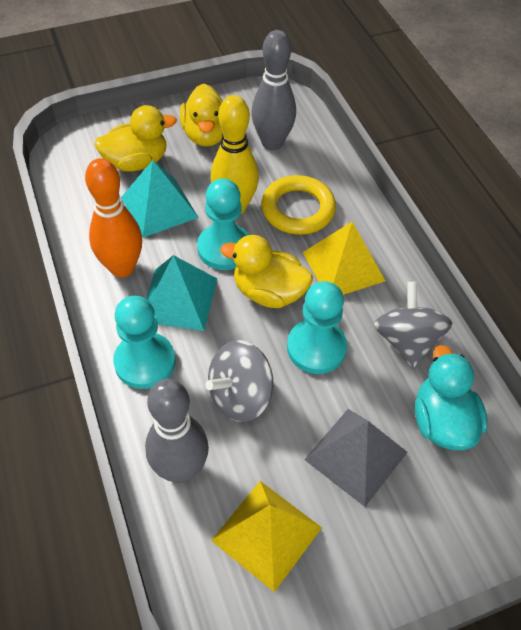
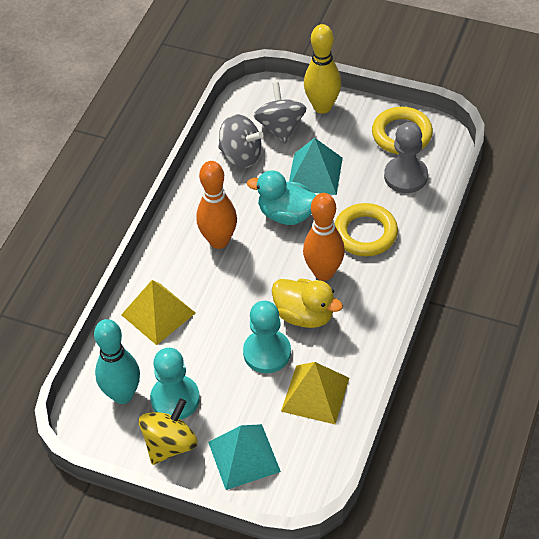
grey bowling pin: [145,379,209,483] [251,30,296,150] = 2 -> none = 0
grey pawn: none = 0 -> [384,122,428,193] = 1
grey pyramid: [304,409,407,507] = 1 -> none = 0
orange bowling pin: [85,158,142,278] = 1 -> [196,161,237,249] [303,193,345,281] = 2
turquoise bowling pin: none = 0 -> [94,319,140,404] = 1
turquoise pawn: [113,296,175,389] [197,178,249,270] [287,281,347,374] = 3 -> [150,348,200,420] [243,301,291,373] = 2
yellow duck: [95,105,177,172] [180,84,223,147] [220,235,313,308] = 3 -> [272,279,343,328] = 1
yellow ring: [261,175,336,235] = 1 -> [335,203,398,256] [372,107,433,154] = 2
yellow spinning top: none = 0 -> [139,398,198,465] = 1

